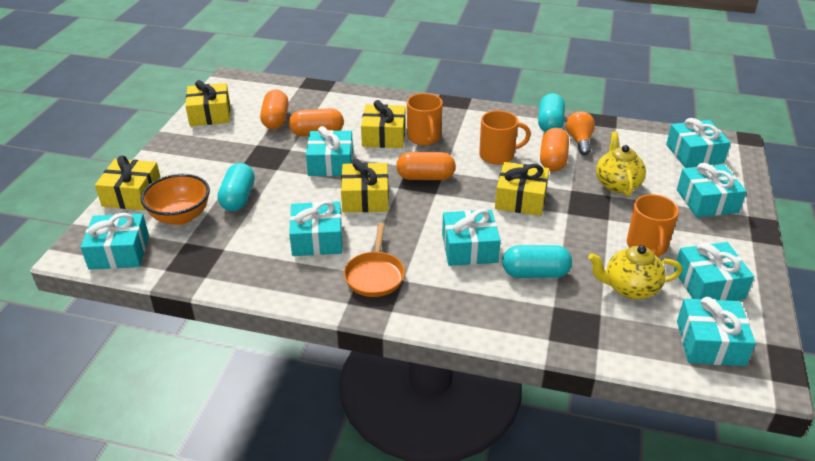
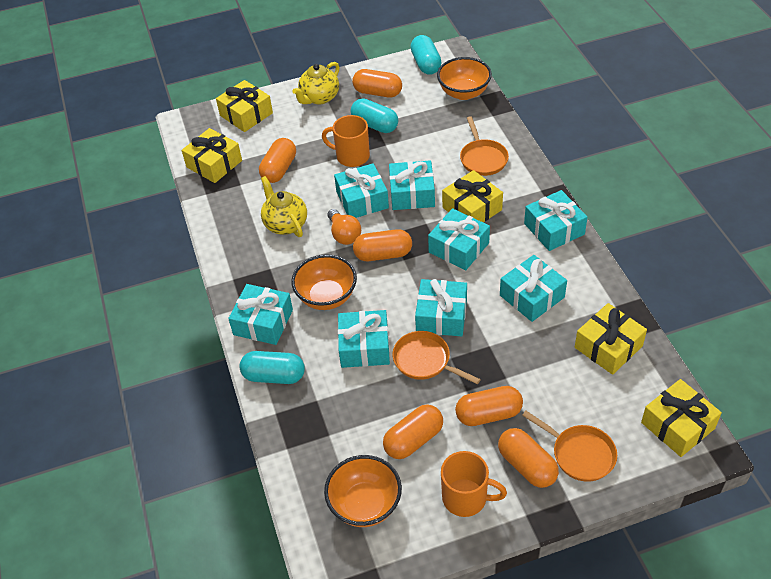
orange bowl: [141,174,210,225] = 1 -> [291,254,357,310] [324,455,402,527] [437,57,492,100] = 3
orange capsule: [260,89,289,130] [289,108,344,136] [396,152,456,180] [540,128,569,171] = 4 -> [259,138,296,183] [352,69,402,97] [353,229,412,261] [383,404,443,459] [455,386,523,426] [498,428,559,488] = 6
orange mug: [407,93,443,145] [479,111,531,165] [627,194,679,257] = 3 -> [322,115,370,167] [441,451,507,517] = 2
orange pan: [344,223,405,297] = 1 -> [392,331,481,384] [460,116,509,176] [522,411,617,482] = 3

